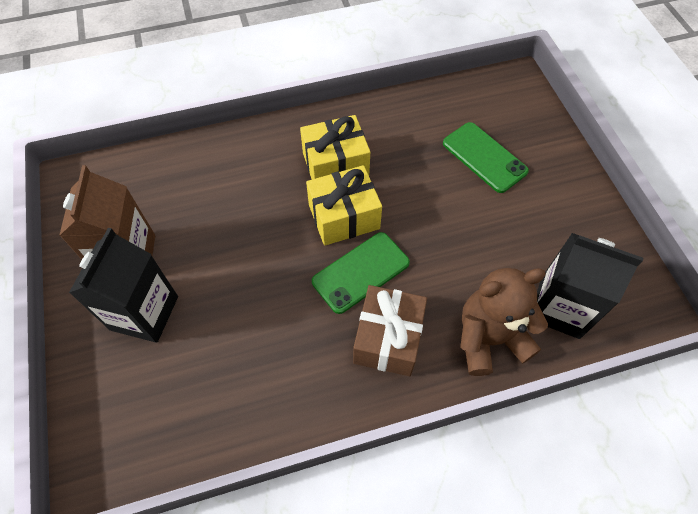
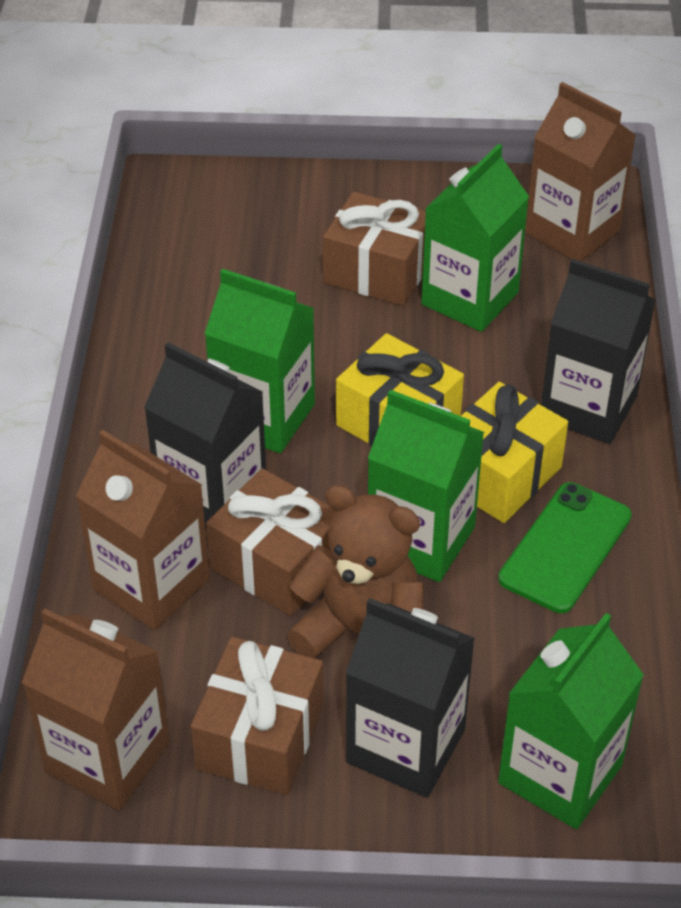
black carton: [69,228,178,343] [537,233,643,339] = 2 -> [144,343,266,529] [346,598,475,798] [541,259,656,444] = 3
brown carton: [59,165,155,260] = 1 -> [22,608,170,810] [76,430,210,630] [525,82,636,261] = 3
brown gift: [353,285,427,376] = 1 -> [190,637,324,795] [206,468,337,616] [323,192,426,306] = 3
green carton: none = 0 -> [205,269,315,453] [368,390,484,582] [421,144,529,332] [498,613,644,829] = 4
green phone: [312,232,410,314] [443,122,529,193] = 2 -> [498,482,632,613] = 1

